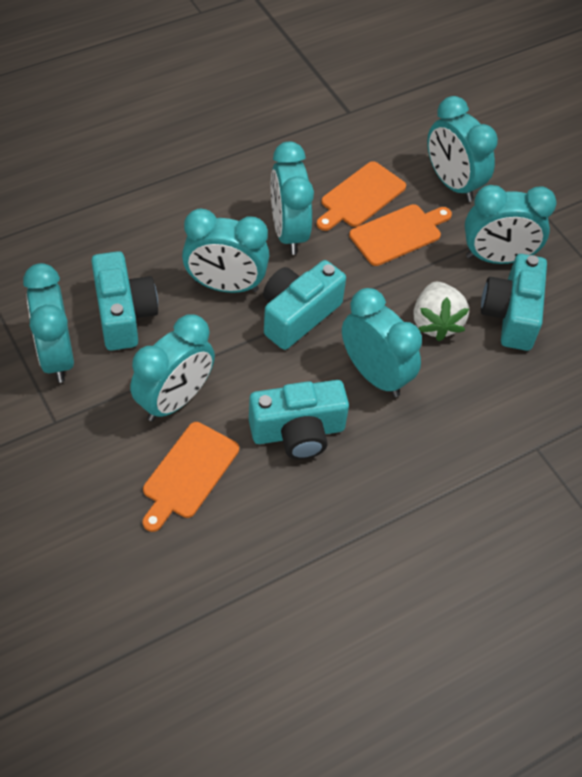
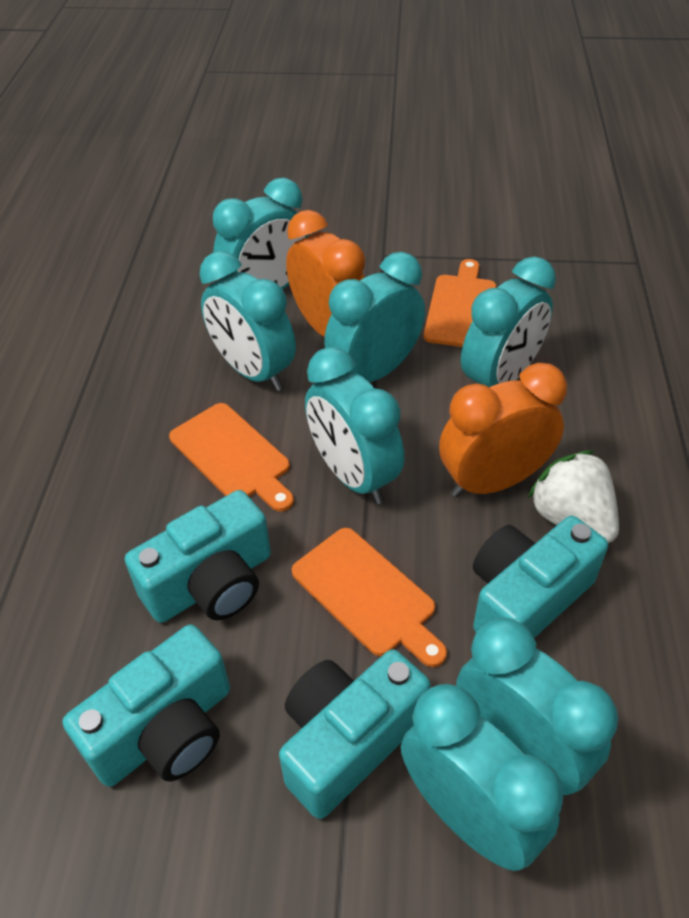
orange clock: none = 0 -> [286,210,365,337] [439,363,567,497] = 2

